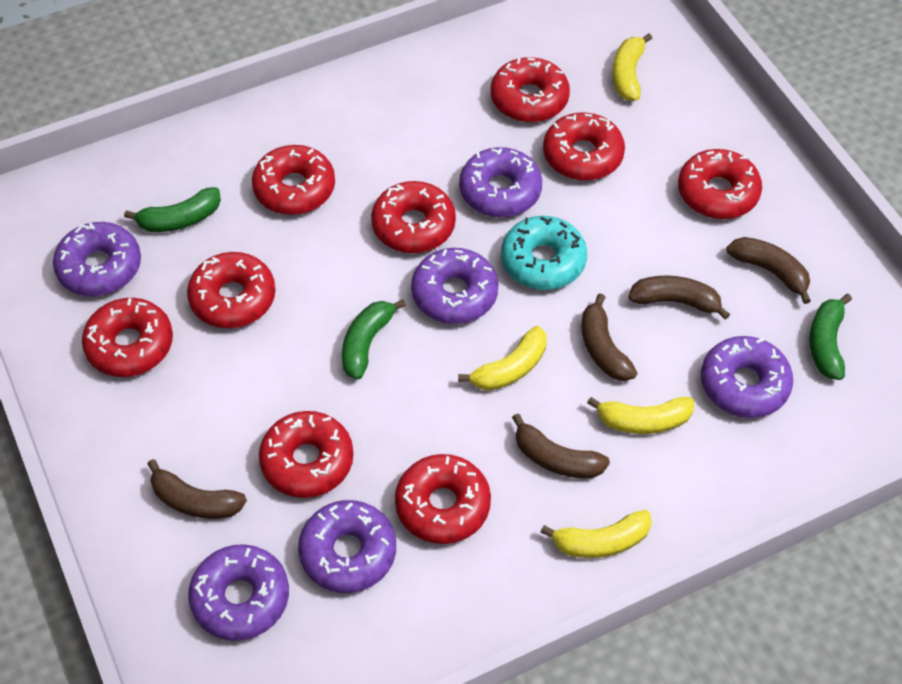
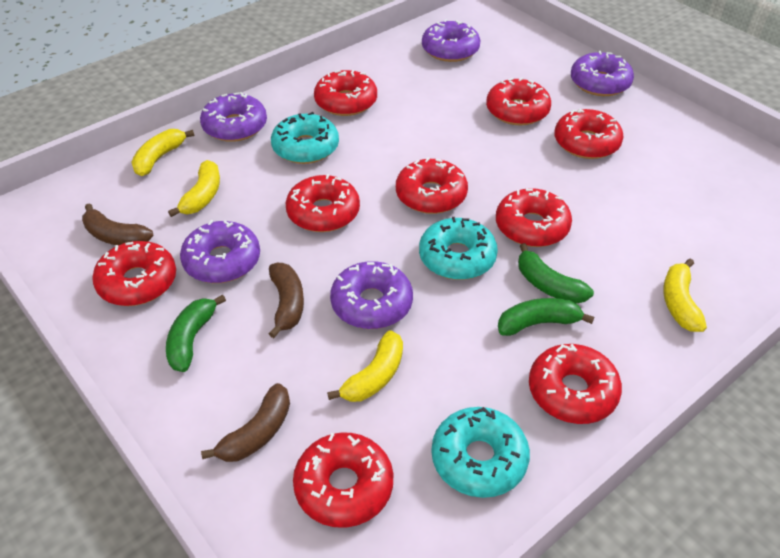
brown banana: [148,459,247,519] [512,414,610,478] [582,294,637,381] [628,275,730,320] [726,237,811,304] = 5 -> [82,203,154,245] [201,383,290,462] [269,263,304,338] = 3
purple donut: [53,222,141,296] [188,544,289,641] [298,500,396,593] [411,248,499,324] [459,147,542,217] [701,336,793,418] = 6 -> [180,220,260,283] [200,92,267,142] [330,261,413,329] [422,19,480,62] [571,51,634,96] = 5
turquoise donut: [501,216,587,290] = 1 -> [271,112,339,164] [419,217,498,280] [431,407,530,498] = 3

